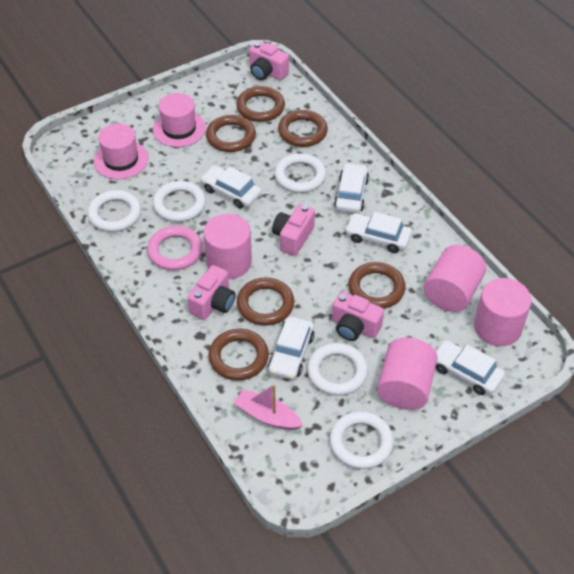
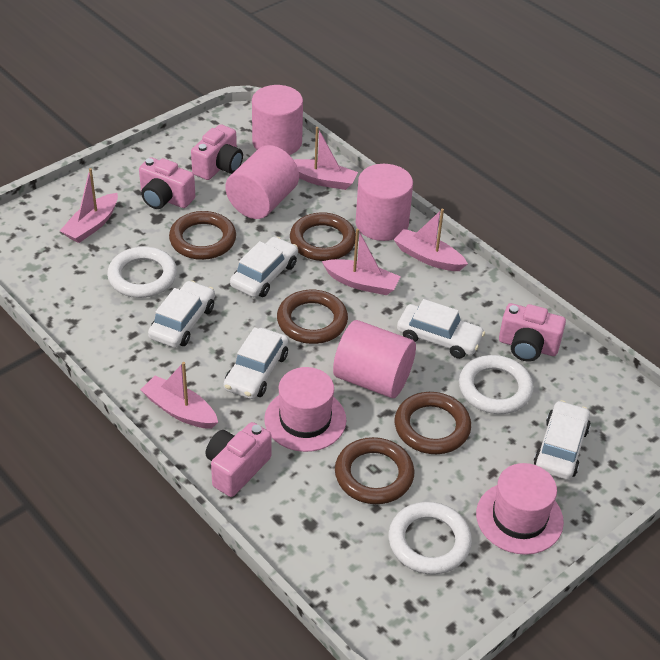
brown ring: [206,115,256,152] [209,329,269,381] [236,86,285,122] [237,277,294,326] [278,110,328,147] [349,262,406,309] = 6 -> [169,211,236,260] [277,290,348,344] [290,212,356,261] [335,437,414,504] [395,392,471,454] = 5
pink boat: [234,384,303,430] = 1 -> [60,168,118,243] [140,362,218,429] [294,127,358,190] [322,229,401,295] [394,209,468,271] = 5
pink ring: [147,226,203,270] = 1 -> none = 0
white ring: [87,190,141,232] [153,181,206,222] [274,153,326,193] [307,343,368,396] [329,411,394,469] = 5 -> [107,246,177,298] [389,502,472,575] [459,355,533,414] = 3

